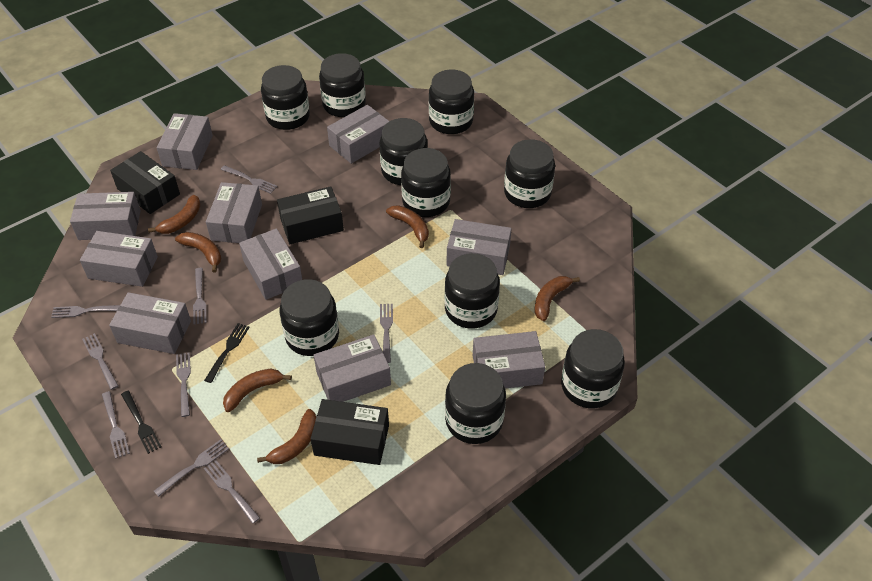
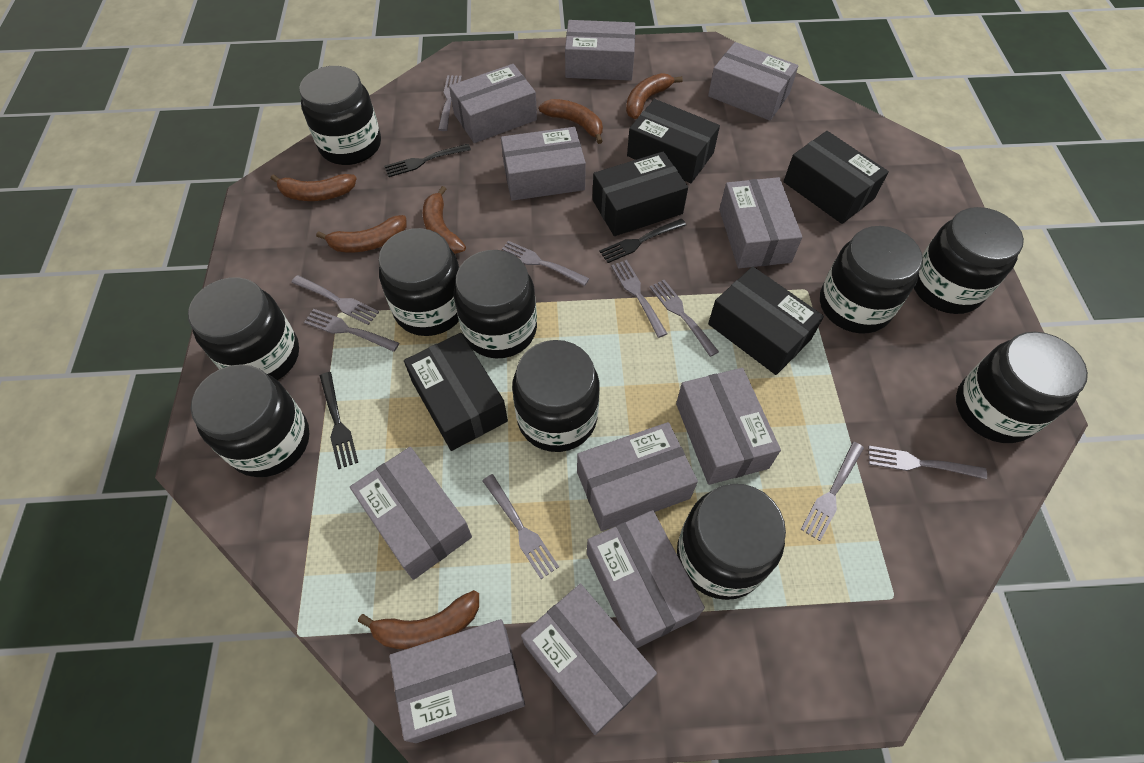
black box: [110,151,180,214] [277,186,344,244] [311,399,389,465] = 3 -> [404,333,508,451] [592,151,688,236] [627,99,720,183] [708,266,824,375] [783,131,889,224] = 5
black fork: [121,391,161,454] [204,323,250,383] = 2 -> [320,372,358,469] [384,144,471,177] [599,219,686,263] = 3
grey box: [70,192,141,240] [80,231,158,287] [109,292,191,354] [156,113,213,170] [206,182,262,243] [239,228,302,300] [314,334,391,402] [327,105,390,164] [447,219,512,275] [473,331,545,389] = 10 -> [350,447,472,580] [389,619,525,743] [449,64,537,143] [501,127,586,201] [521,584,657,735] [565,20,635,81] [577,422,698,531] [587,510,705,648] [676,368,781,485] [708,42,799,121] [719,177,802,268] = 11

